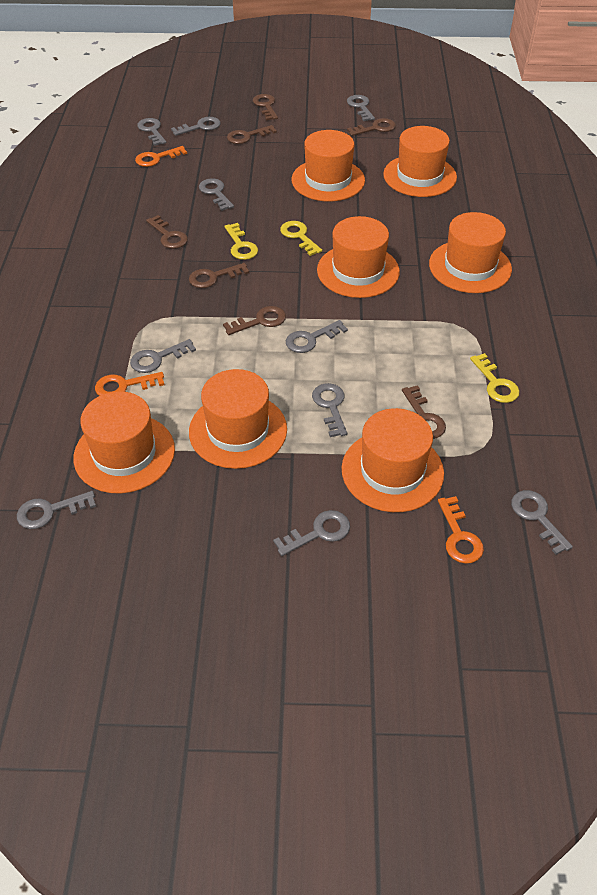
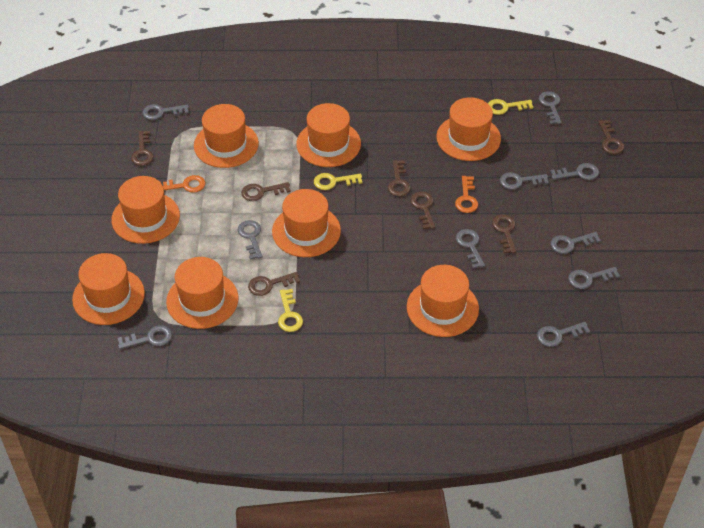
orange hat: [73,391,175,494] [189,369,287,469] [292,130,365,201] [317,216,400,298] [342,408,444,512] [383,126,457,197] [429,212,512,293] = 7 -> [72,253,145,325] [111,176,180,244] [166,257,238,329] [194,104,259,168] [272,189,341,257] [296,103,361,167] [407,265,479,337] [436,97,501,161] = 8
orange key: [95,372,165,396] [135,146,187,167] [438,496,484,564] = 3 -> [159,175,205,193] [455,176,478,213] = 2

